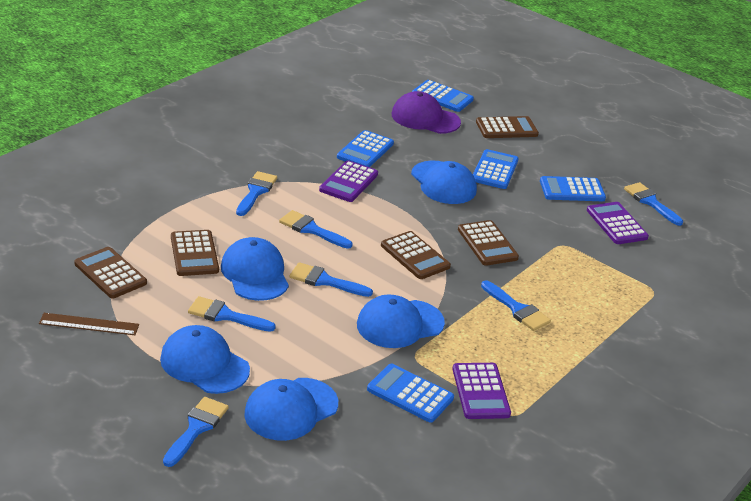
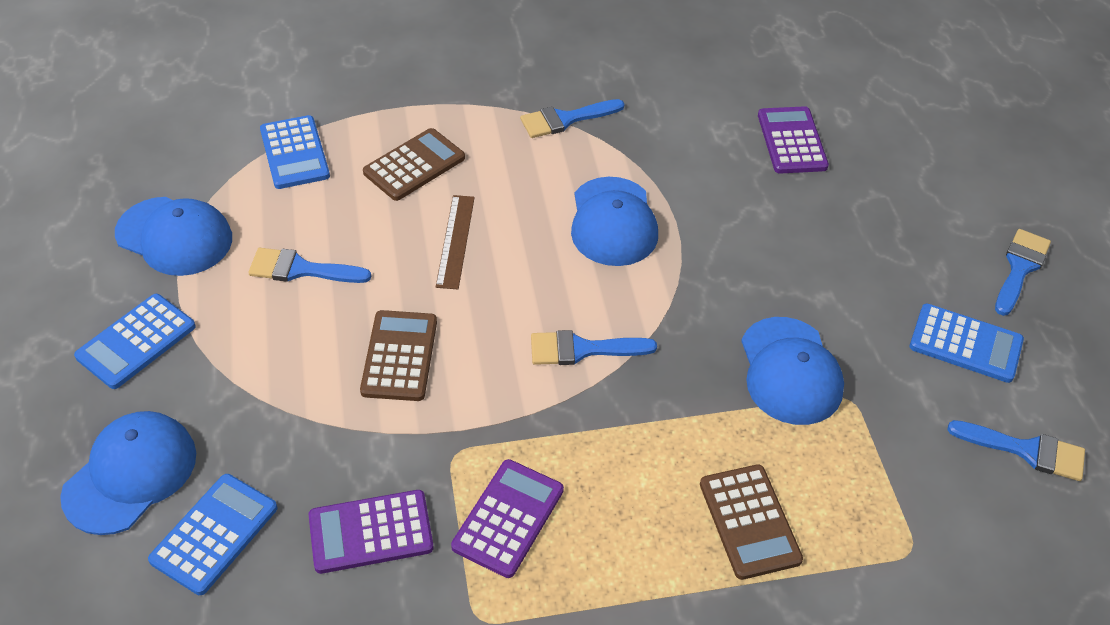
blue brush: [163,397,229,467] [188,296,276,332] [236,171,277,216] [279,210,352,249] [289,262,373,297] [481,280,551,331] [624,182,683,226] = 7 -> [248,248,371,283] [520,99,625,138] [531,330,657,365] [947,420,1085,481] [995,229,1051,316] = 5
blue calculator: [337,130,394,167] [367,364,454,423] [412,80,474,112] [473,149,519,189] [540,176,606,201] = 5 -> [74,294,196,389] [148,474,278,595] [260,115,330,189] [910,304,1024,383] = 4
blue cap: [160,325,250,394] [221,237,289,301] [244,378,338,441] [357,294,445,348] [411,161,477,204] = 5 -> [60,411,196,535] [115,197,232,276] [571,177,658,266] [741,317,844,425] = 4
brown calculator: [74,247,147,298] [171,230,219,276] [381,231,451,279] [458,220,519,266] [476,116,539,138] = 5 -> [360,310,437,401] [363,128,465,201] [700,464,803,580] = 3
purple cap: [392,91,461,134] = 1 -> none = 0

